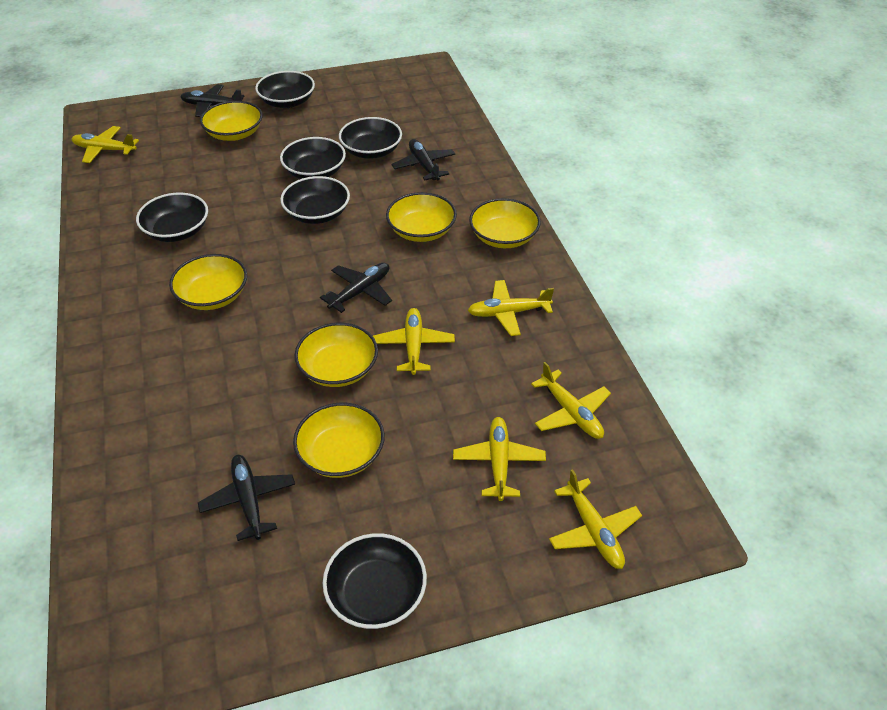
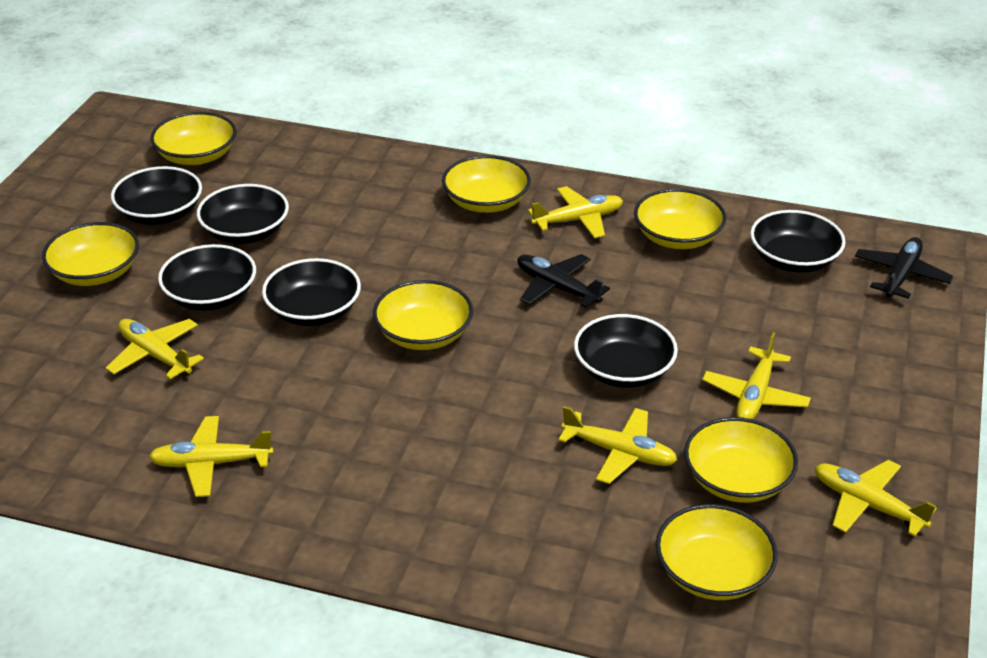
black plane: [180,84,245,117] [198,455,295,541] [320,263,392,313] [391,139,455,180] = 4 -> [517,254,610,308] [855,237,954,299] = 2
yellow bowl: [169,254,247,310] [200,101,263,141] [293,403,385,478] [294,323,378,387] [386,192,457,242] [469,198,541,248] = 6 -> [42,222,139,286] [150,112,236,165] [373,280,473,350] [442,155,531,213] [634,189,726,249] [656,504,778,600] [684,417,798,503] = 7

